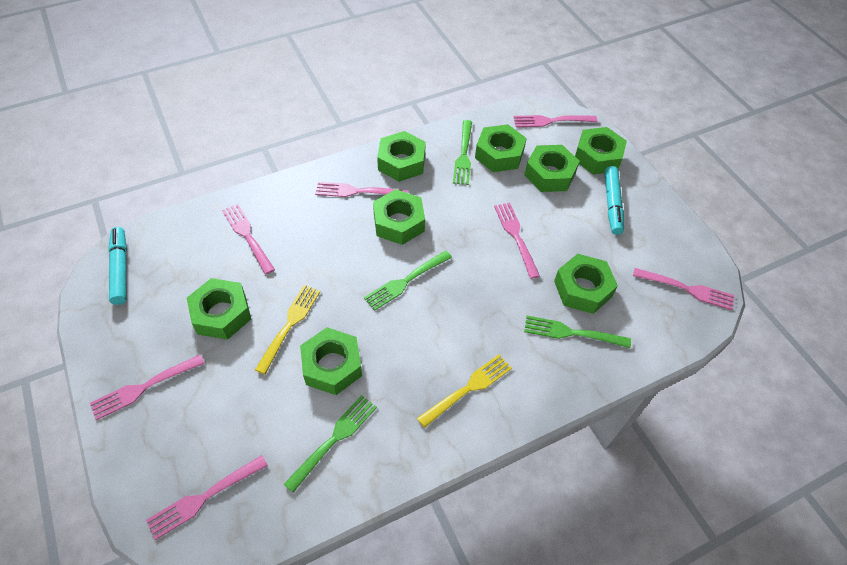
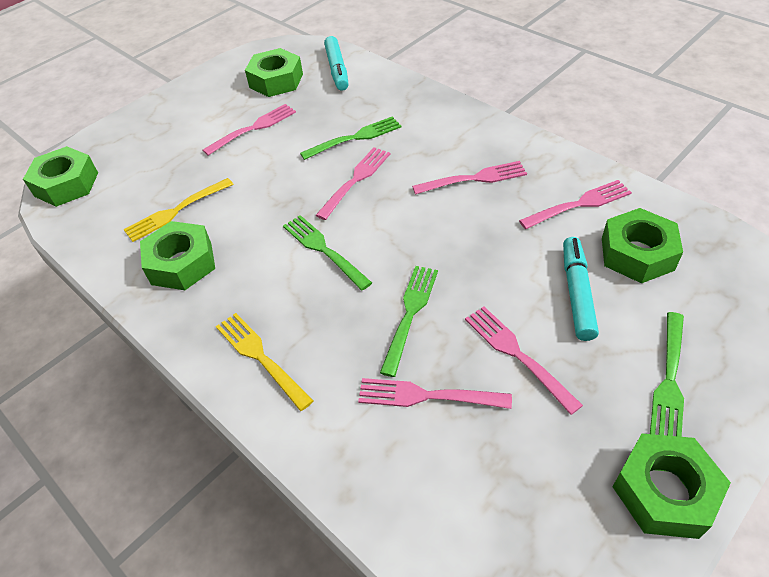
green nut: [187,278,251,340] [300,327,362,395] [373,189,425,245] [377,131,426,182] [475,124,527,172] [524,145,579,192] [554,254,618,314] [575,127,627,175] = 8 -> [23,146,98,207] [140,221,215,290] [245,48,303,97] [602,208,683,283] [613,433,731,539] = 5
pink fork: [90,354,205,420] [146,455,268,540] [222,204,275,274] [315,182,408,197] [494,202,540,279] [514,115,598,127] [633,268,735,310] = 7 -> [203,104,296,156] [316,147,390,220] [358,378,512,409] [412,161,527,195] [465,306,583,415] [519,180,632,229] = 6

